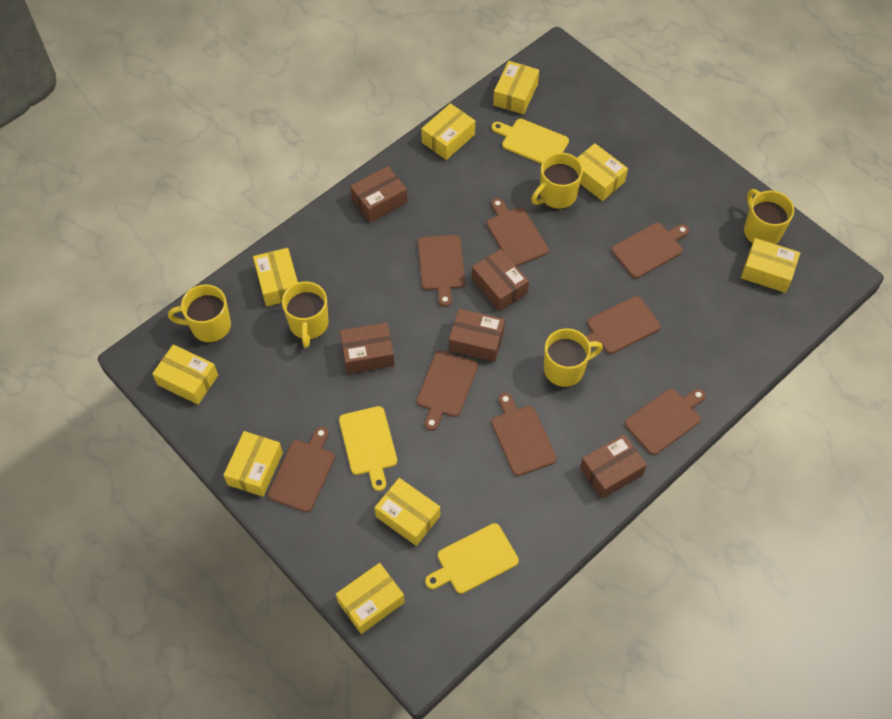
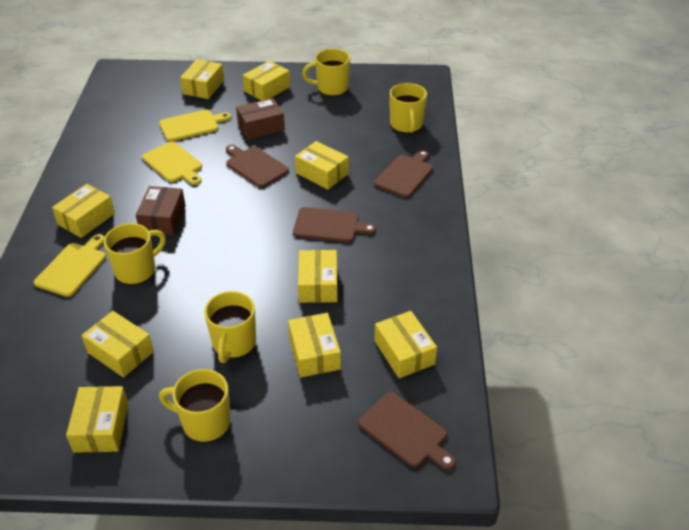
brown box: [340,322,395,374] [350,166,407,222] [449,309,505,362] [472,249,529,311] [580,434,647,499] = 5 -> [136,186,186,235] [236,98,285,140] = 2
brown cutting board: [267,427,335,513] [417,350,478,431] [418,235,465,307] [487,198,549,267] [491,393,557,476] [586,296,661,354] [611,223,689,278] [624,388,706,455] = 8 -> [226,145,289,188] [293,207,376,242] [358,392,456,470] [374,150,433,198] = 4

